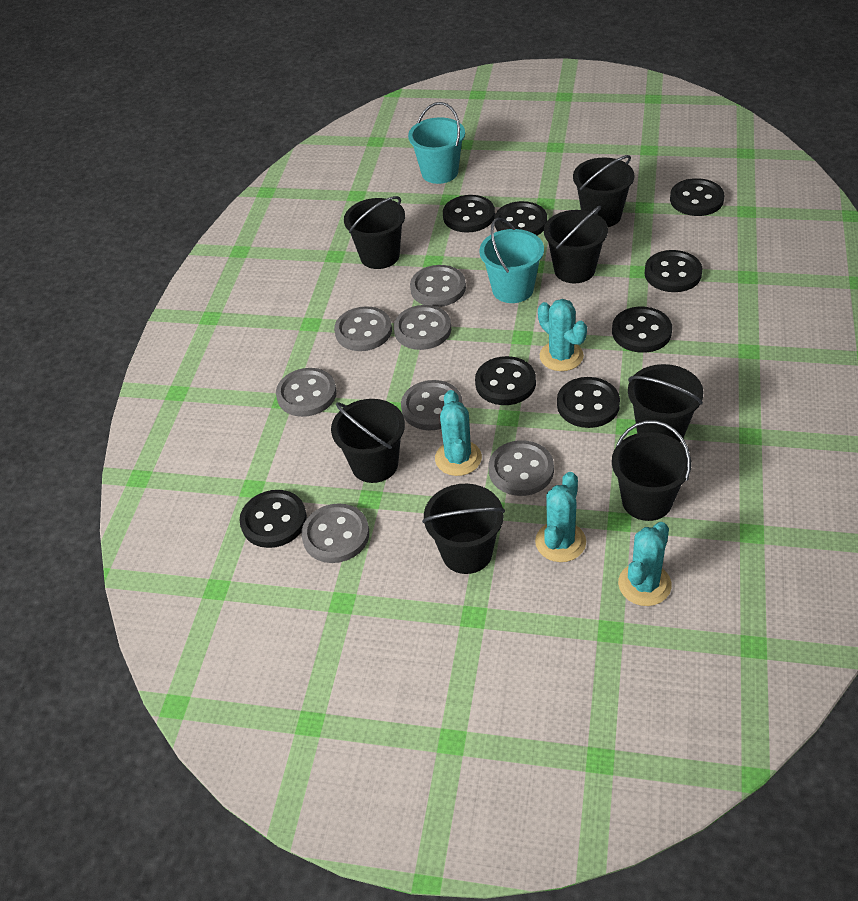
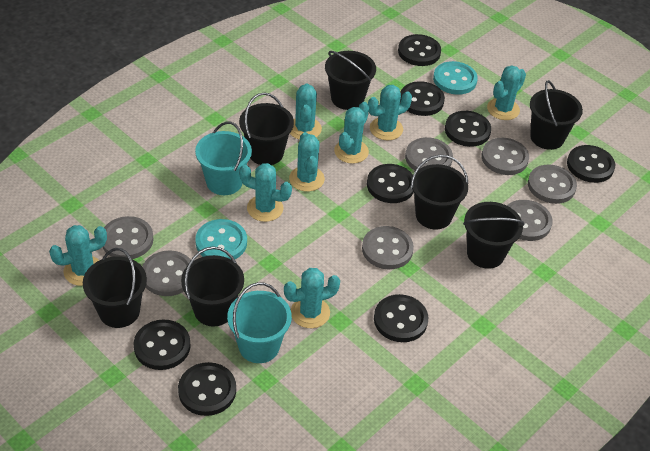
turquoise button: none = 0 -> [195,219,247,259] [433,61,478,95] = 2
turquoise cactus: [435,390,482,476] [535,472,586,562] [538,299,587,371] [618,522,672,606] = 4 -> [49,225,107,286] [239,163,292,222] [284,268,340,328] [289,132,325,192] [290,83,322,140] [334,102,369,164] [368,85,412,140] [487,65,526,120] = 8

